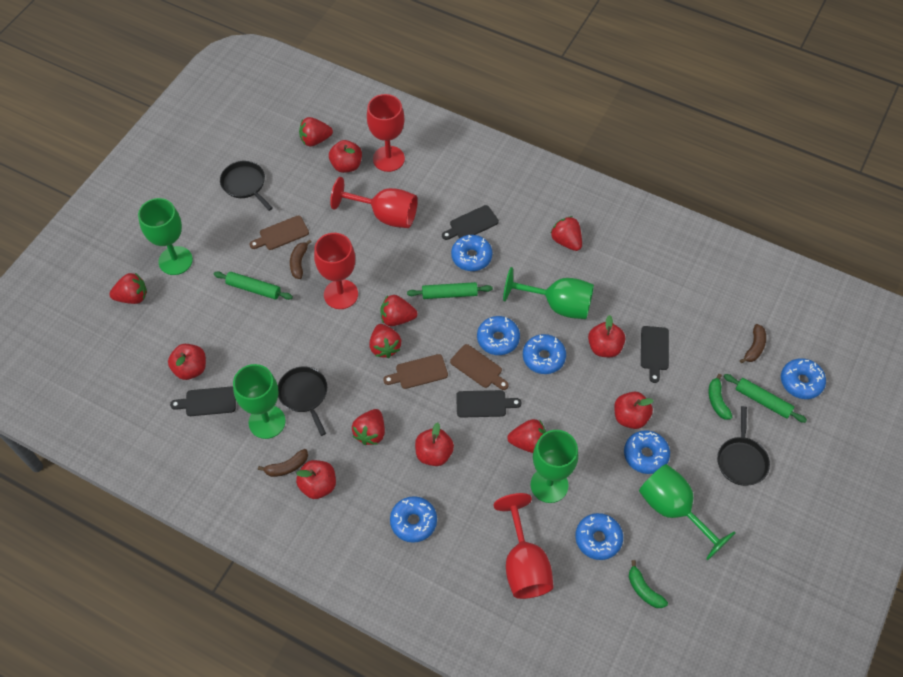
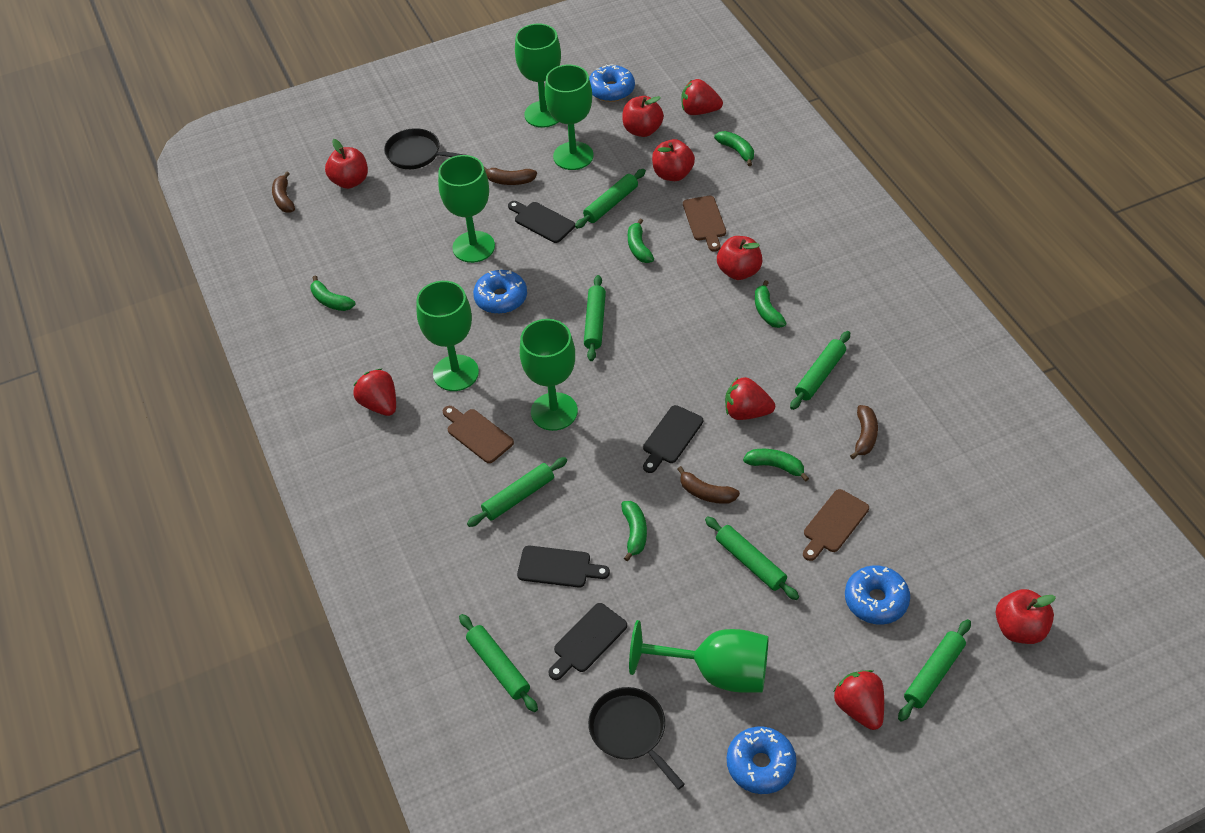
black pan: [220,161,273,211] [278,367,327,436] [717,406,770,486] = 3 -> [384,128,470,169] [588,687,685,790] = 2
blue donut: [390,496,437,543] [451,235,493,271] [477,316,520,355] [523,334,566,374] [575,513,623,560] [624,430,670,474] [781,358,826,399] = 7 -> [473,270,527,314] [589,64,635,102] [727,726,797,794] [845,565,910,625] = 4
brown banana: [258,449,308,477] [290,239,311,279] [740,324,766,363] = 3 -> [272,171,295,213] [484,167,537,185] [678,466,740,504] [850,405,878,459] = 4
green banana: [629,560,668,608] [709,374,732,420] = 2 -> [310,276,355,311] [621,501,647,562] [628,219,654,263] [714,131,754,166] [743,449,809,481] [755,280,787,328] = 6
green goblet: [138,198,193,275] [233,364,285,439] [503,267,594,319] [531,430,578,503] [639,464,736,560] = 5 -> [416,281,479,391] [438,155,495,263] [515,23,561,128] [520,319,578,431] [545,65,594,170] [629,620,769,693] = 6
green rolling pin: [214,272,293,300] [407,282,493,299] [723,374,807,423] = 3 -> [459,614,538,712] [467,457,567,527] [575,169,646,229] [584,275,606,361] [705,516,799,600] [790,331,850,410] [898,619,971,722] = 7
red apple: [168,344,206,380] [296,460,336,499] [329,140,362,173] [415,423,454,466] [588,315,625,357] [614,391,654,429] = 6 -> [325,139,368,189] [622,96,664,137] [652,139,695,181] [717,236,762,280] [996,589,1056,644] = 5
red goblet: [314,233,358,309] [330,177,418,228] [367,94,405,172] [494,493,554,599] = 4 -> none = 0
red strawberry: [109,273,147,304] [299,117,333,146] [352,409,385,445] [369,324,401,358] [380,295,417,326] [507,419,546,453] [550,216,582,251] = 7 -> [353,369,396,416] [681,79,723,115] [725,377,775,420] [833,670,884,730] = 4

